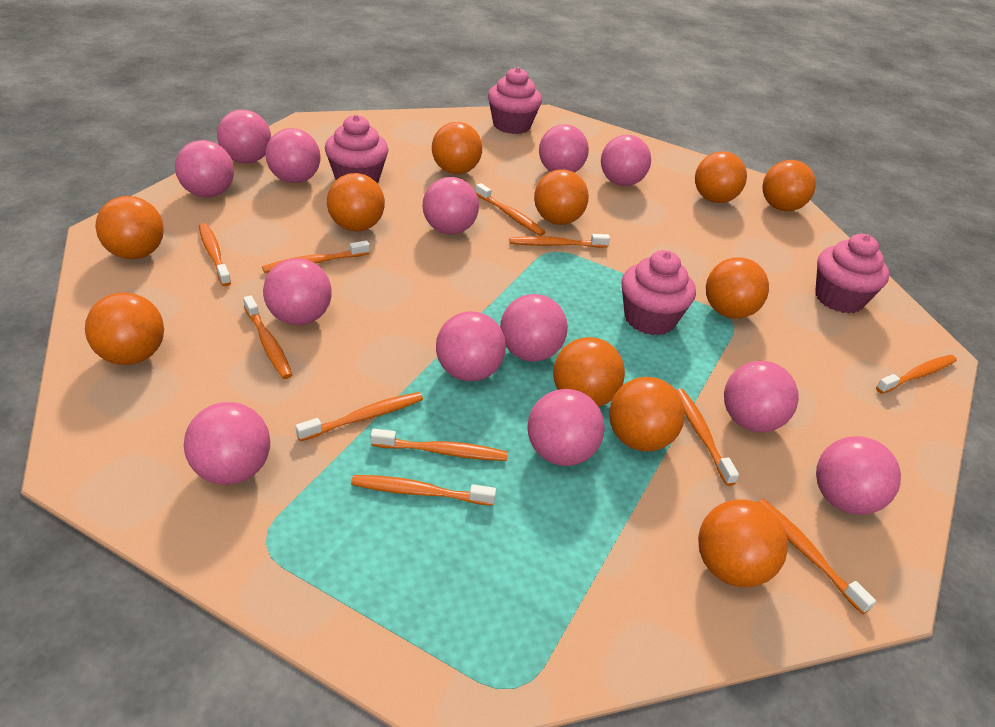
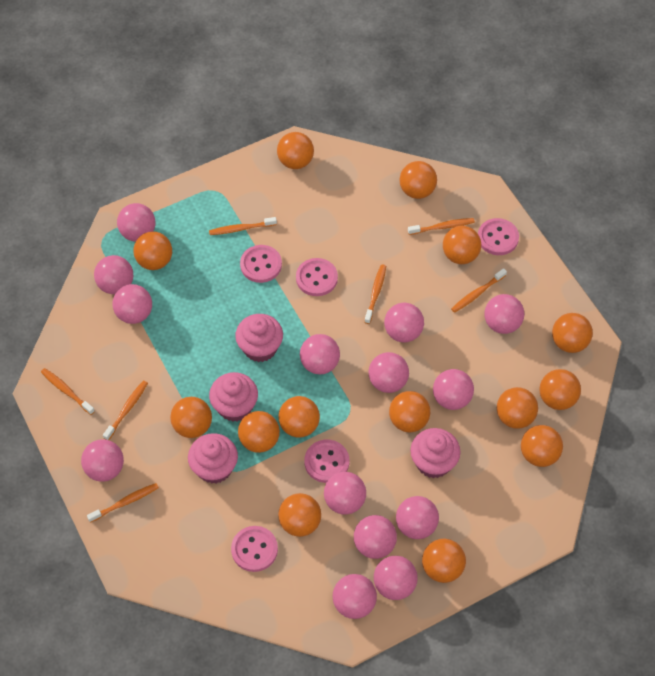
orange ball: [85,292,164,365] [95,196,164,259] [327,173,385,232] [432,122,482,174] [534,169,589,225] [553,337,625,407] [609,377,685,451] [695,151,747,203] [698,499,788,587] [706,257,769,319] [762,160,816,211] = 11 -> [133,231,172,270] [170,397,212,438] [238,411,280,453] [277,132,314,169] [278,396,320,438] [278,493,321,537] [389,391,430,432] [400,161,437,199] [422,539,466,583] [443,226,481,264] [497,387,538,429] [521,425,563,467] [539,369,581,410] [552,313,593,353] = 14
orange toothbrush: [199,223,231,286] [243,295,292,379] [262,240,370,273] [295,392,423,441] [351,475,496,506] [371,429,508,461] [475,183,545,236] [509,234,610,248] [676,389,739,486] [757,499,876,614] [876,355,957,394] = 11 -> [41,368,95,415] [87,483,159,523] [103,381,148,440] [209,217,277,235] [364,264,386,324] [408,218,475,235] [451,268,507,313] = 7
pink ball: [175,140,234,197] [184,402,270,485] [217,109,271,164] [263,258,332,325] [266,128,320,183] [423,177,479,234] [436,311,506,381] [500,294,568,361] [528,389,605,466] [539,124,589,173] [601,135,651,186] [724,361,799,432] [816,436,901,515] = 13 -> [81,439,124,482] [94,255,133,294] [112,284,152,324] [117,203,156,242] [300,334,340,374] [324,472,366,515] [333,574,377,619] [354,515,397,559] [368,352,409,393] [374,556,418,600] [384,303,424,342] [396,496,439,539] [433,369,474,410] [484,294,524,334] = 14
pink button: none = 0 -> [231,526,278,572] [240,245,282,283] [296,258,338,296] [304,440,349,483] [478,218,519,255] = 5

